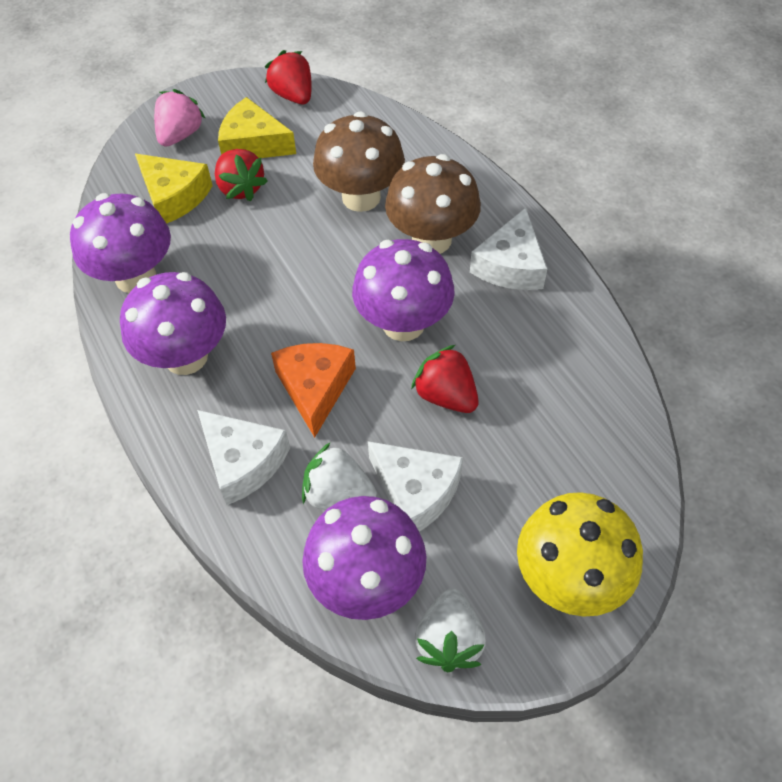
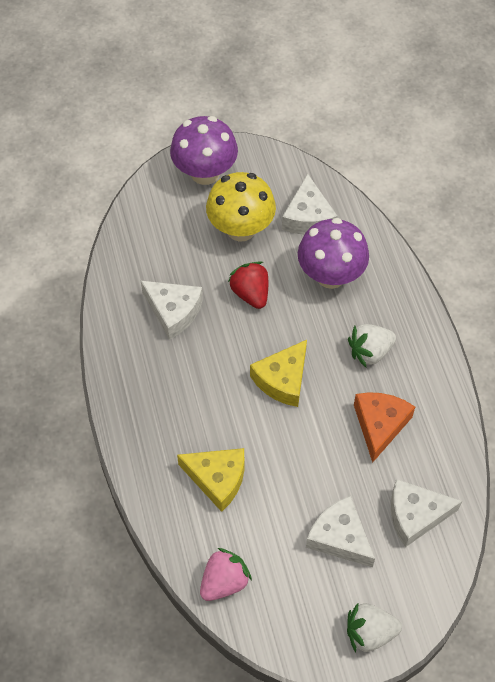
brown mushroom: [313,112,405,212] [385,154,481,254] = 2 -> none = 0
purple mushroom: [70,193,171,293] [120,272,226,375] [302,496,427,620] [352,239,455,341] = 4 -> [170,116,238,185] [298,218,369,289] = 2
red strawberry: [215,149,268,201] [265,50,312,104] [411,345,479,413] = 3 -> [228,261,268,309] = 1
white cheese: [197,410,290,505] [368,441,463,532] [470,208,548,290] = 3 -> [141,281,203,340] [282,174,337,235] [306,496,375,567] [391,479,462,547] = 4

